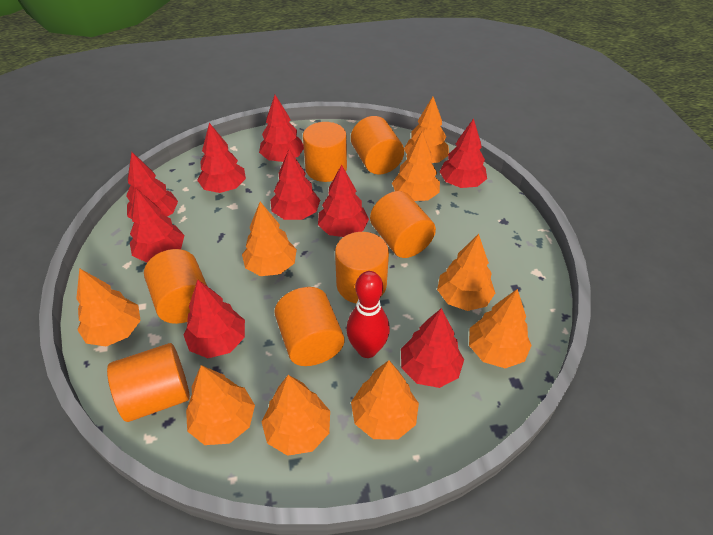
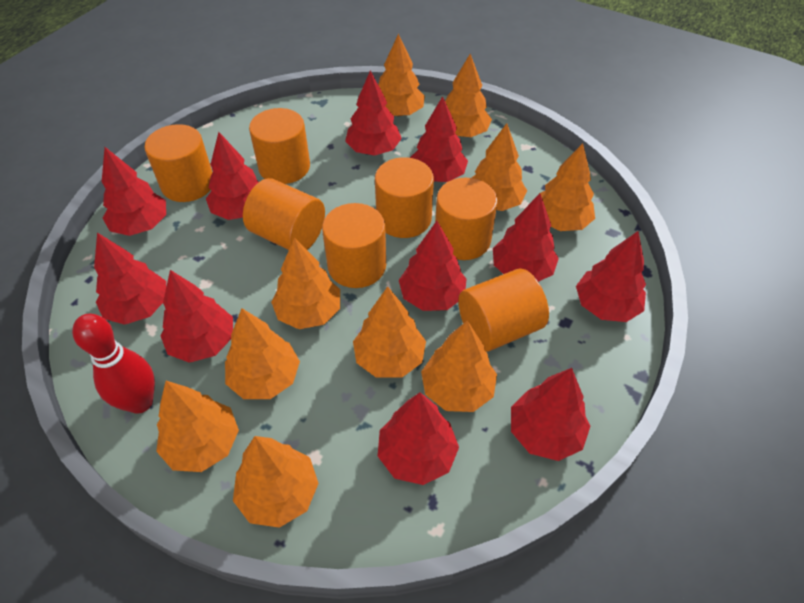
orange tree: [76,268,141,347] [186,365,255,445] [242,202,297,276] [261,375,330,456] [351,360,419,440] [392,131,440,201] [404,97,449,163] [437,234,495,311] [469,289,532,368] = 9 -> [156,381,239,472] [225,308,300,399] [233,436,319,528] [271,237,340,329] [353,286,426,378] [378,34,425,116] [421,320,497,412] [445,54,492,137] [471,123,527,211] [540,143,595,231] = 10
red tree: [126,152,178,219] [130,188,184,262] [183,279,245,358] [197,123,246,193] [259,95,304,162] [271,149,320,220] [318,164,369,237] [401,308,464,388] [439,118,487,188] = 9 -> [94,233,166,325] [102,147,166,236] [160,270,233,363] [206,132,259,220] [345,71,402,156] [378,392,459,485] [399,221,467,311] [410,96,468,182] [493,193,559,282] [511,368,590,461] [576,231,646,322] = 11

